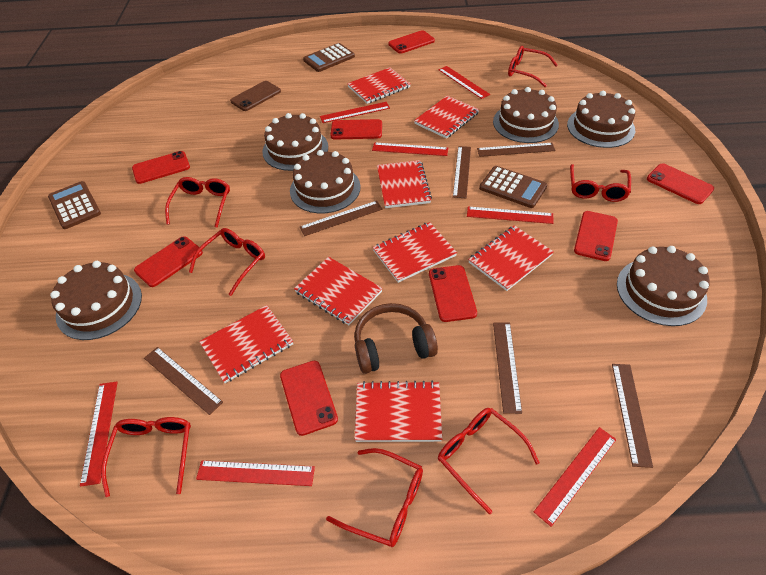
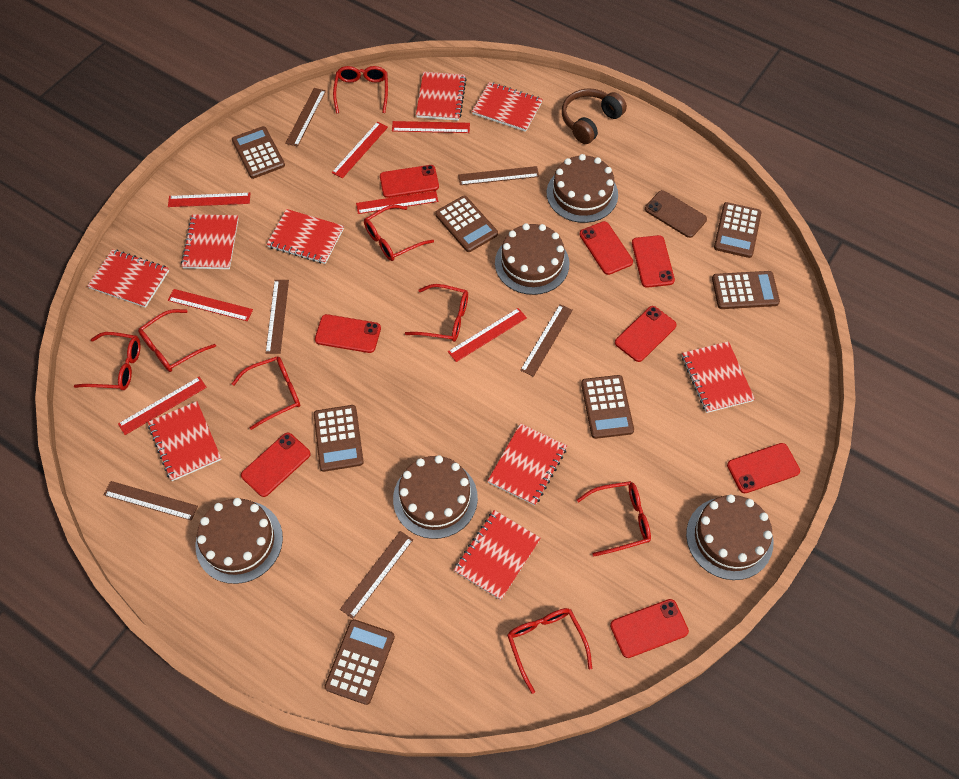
brown cake: [50,261,142,340] [262,113,328,171] [290,150,361,213] [493,87,559,143] [567,91,635,148] [617,246,709,326] = 6 -> [196,498,283,584] [393,455,478,539] [495,223,569,295] [547,154,618,223] [686,494,773,580] = 5
brown calculator: [48,181,101,229] [303,43,355,72] [479,166,547,208] = 3 -> [232,126,285,179] [314,405,364,472] [324,619,395,705] [435,196,498,252] [581,375,634,439] [712,271,780,309] [714,202,761,258] = 7
red glasses: [101,417,191,497] [165,177,230,228] [189,228,265,296] [326,448,423,547] [438,408,540,514] [508,46,558,87] [570,164,631,202] = 7 -> [74,332,141,390] [138,309,216,372] [232,356,300,430] [333,66,388,113] [364,205,434,261] [405,284,468,342] [507,608,592,694] [577,481,651,557] = 8
red notebook: [199,305,293,383] [294,257,383,325] [347,67,410,104] [355,381,442,442] [373,222,457,283] [377,160,432,208] [414,96,480,139] [468,225,554,291] = 8 -> [88,249,169,308] [148,401,222,481] [181,214,239,269] [267,209,344,264] [416,72,467,121] [454,510,541,600] [472,82,543,132] [488,423,567,506] [682,341,755,413] = 9

